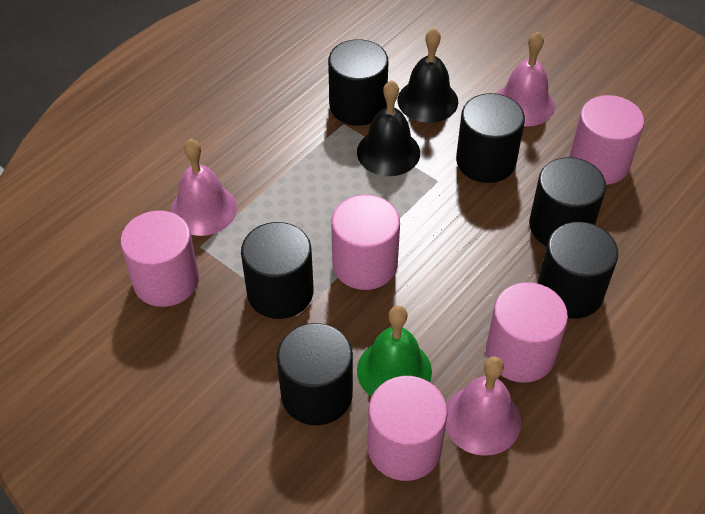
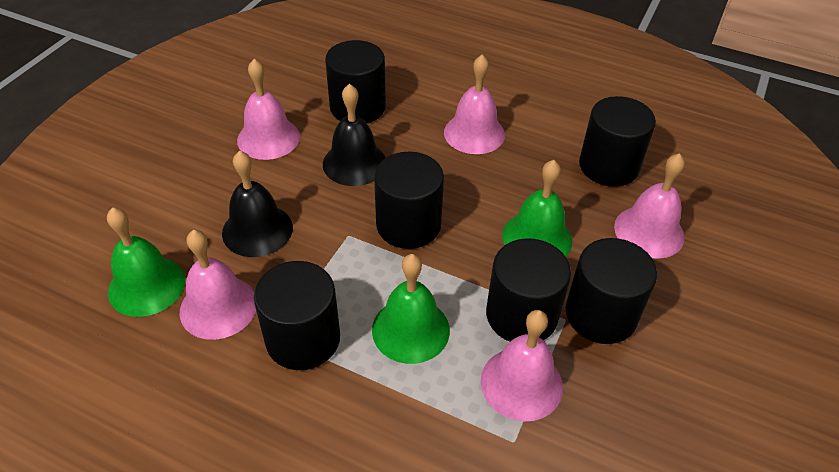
green bell: [357,305,432,397] = 1 -> [107,207,185,317] [372,254,450,364] [502,160,572,257] = 3
pink bell: [170,139,237,236] [445,356,521,456] [497,32,555,126] = 3 -> [180,230,256,340] [237,59,300,160] [444,54,505,154] [481,310,563,422] [614,153,685,259] = 5
pink cylinder: [120,210,199,307] [331,195,400,290] [368,376,448,481] [486,282,568,383] [569,95,644,185] = 5 -> none = 0

